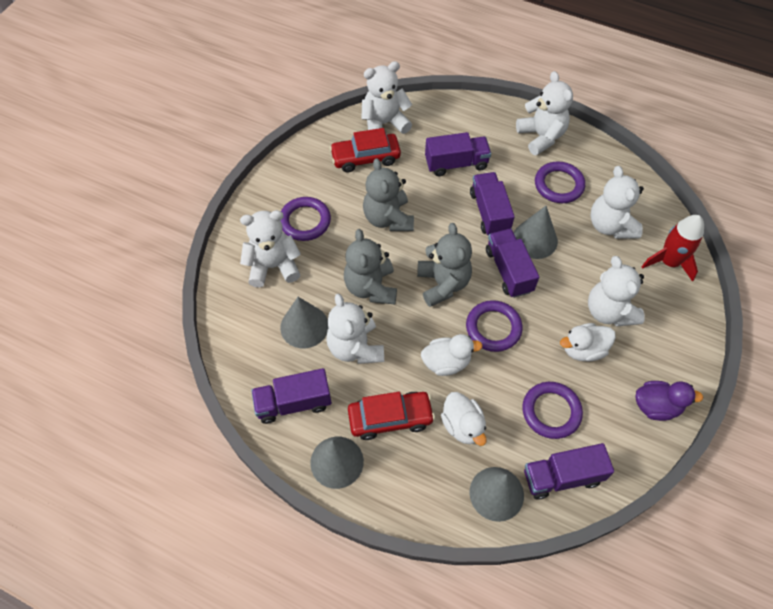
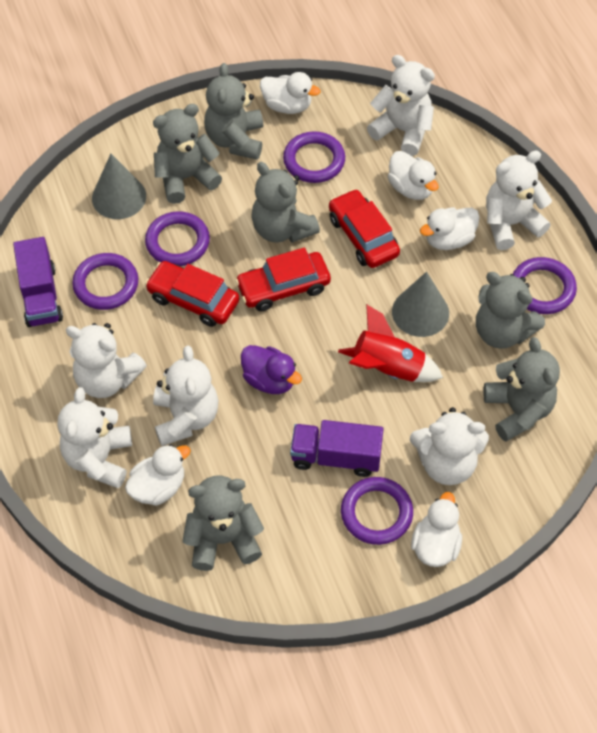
grey cone: [280,297,329,348] [310,437,364,489] [470,467,524,522] [514,206,558,259] = 4 -> [92,154,146,219] [392,272,449,337] = 2
grey teddy bear: [344,229,397,304] [363,158,414,231] [417,223,472,307] = 3 -> [153,104,222,204] [183,476,264,571] [204,63,263,160] [251,162,320,243] [476,272,545,349] [483,337,560,442] = 6
purple ring: [280,197,331,241] [466,300,523,352] [522,382,583,439] [535,161,585,203] = 4 -> [72,253,138,310] [145,211,210,266] [283,131,345,183] [341,477,413,545] [513,257,577,314] = 5
purple truck: [251,368,332,424] [425,132,491,176] [470,172,515,235] [486,228,539,298] [524,443,614,499] = 5 -> [13,237,63,327] [290,420,384,477] = 2
red car: [330,128,401,172] [348,392,435,440] = 2 -> [145,261,239,327] [235,248,331,311] [329,189,400,268] = 3
white duck: [421,334,483,376] [441,392,487,446] [560,323,616,361] = 3 -> [125,444,191,506] [260,72,320,114] [388,151,439,200] [411,492,462,567] [420,207,480,250] = 5

